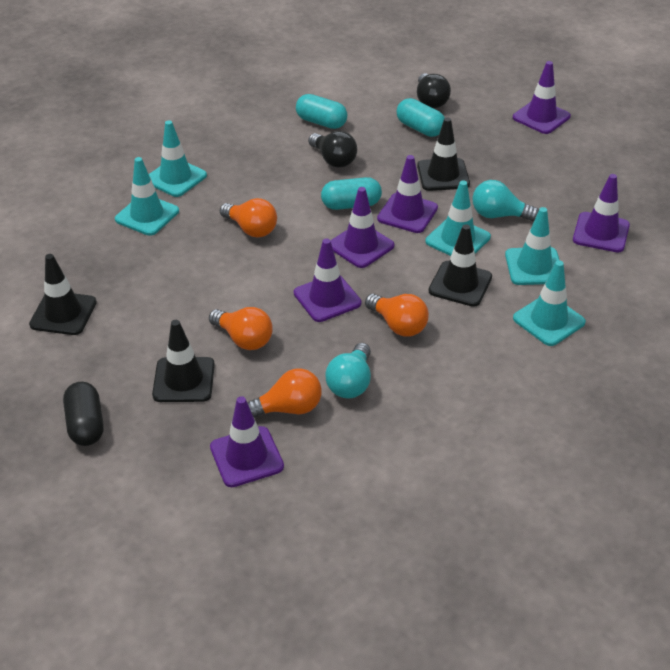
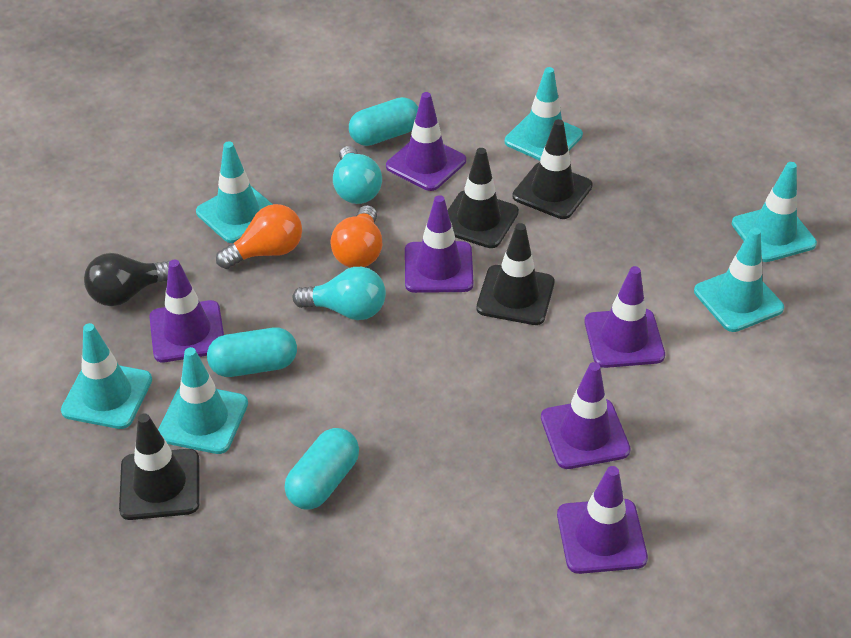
black capsule: [63,382,104,446] = 1 -> none = 0
black light bulb: [308,131,357,168] [417,73,451,108] = 2 -> [84,253,170,306] = 1
orange light bulb: [209,307,273,350] [220,198,277,237] [247,368,322,417] [365,294,429,337] = 4 -> [216,204,302,269] [330,205,383,268] = 2
turquoise traffic cone: [115,157,179,236] [149,120,207,197] [426,180,491,256] [505,207,559,285] [513,260,586,346] = 5 -> [61,323,152,429] [158,347,248,454] [196,142,273,243] [505,67,583,161] [694,228,784,332] [732,162,817,262] = 6

